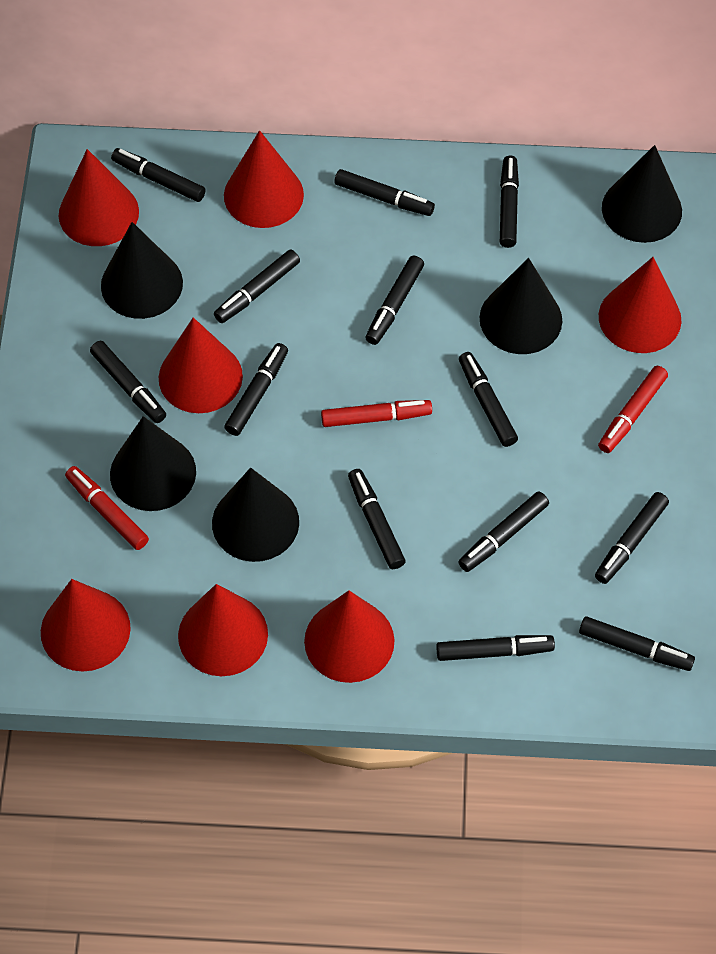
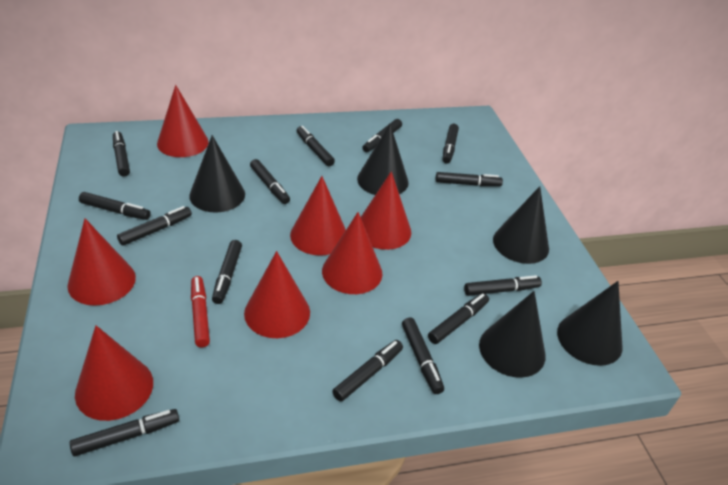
black marker: [90,341,166,423] [111,148,206,202] [214,249,300,323] [224,343,288,436] [334,169,435,216] [348,469,406,569] [365,256,424,345] [436,635,555,661] [458,491,549,572] [459,352,518,447] [500,156,519,248] [579,617,695,671] [595,492,669,584] = 13 -> [70,409,179,456] [79,192,151,220] [113,131,130,177] [117,206,192,246] [212,240,242,304] [250,159,290,204] [297,126,335,166] [332,340,403,402] [362,119,402,152] [402,318,444,394] [428,293,489,344] [436,172,503,186] [443,124,459,164] [464,275,542,296] = 14
red marker: [65,466,149,550] [321,400,432,427] [598,366,668,453] = 3 -> [191,276,210,347] = 1

